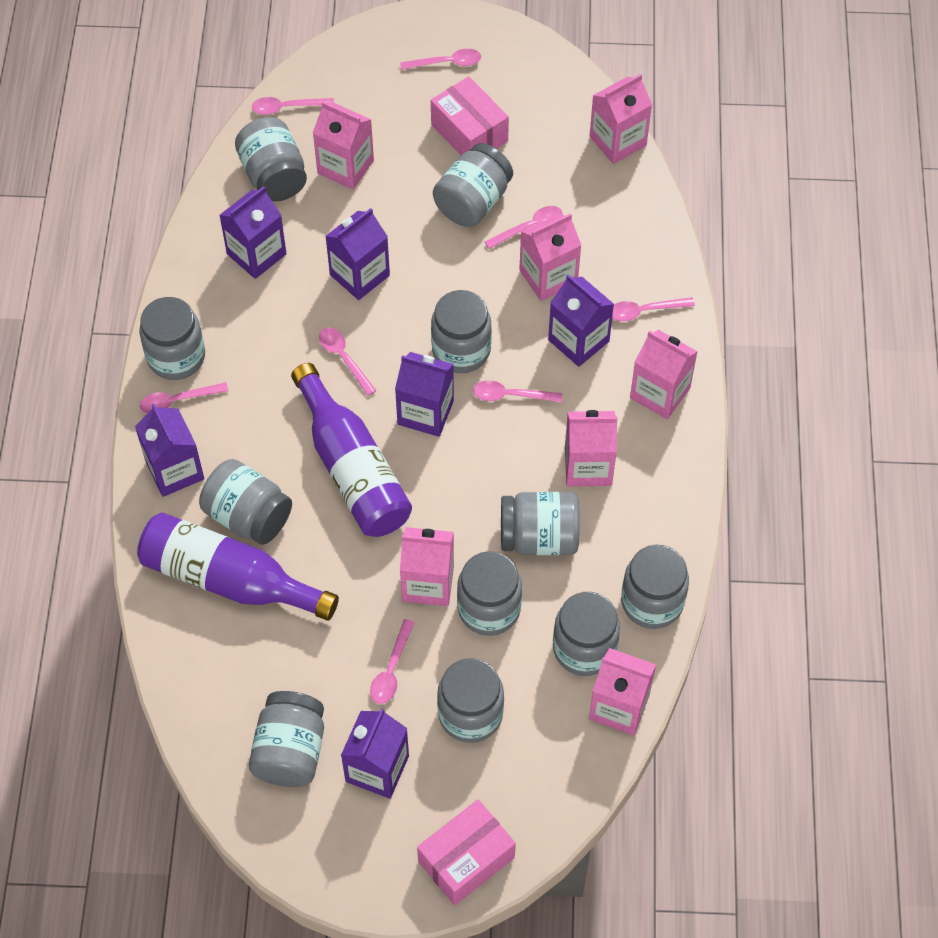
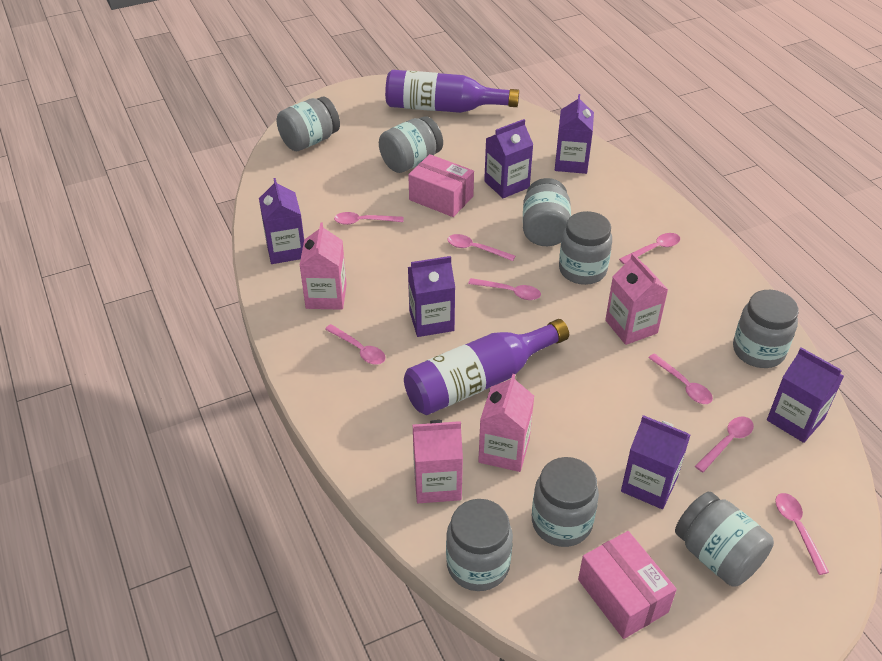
grey jar: [139,297,205,380] [199,459,292,545] [235,117,307,202] [249,691,324,787] [431,290,492,373] [433,143,513,227] [437,658,504,743] [457,551,522,636] [501,492,580,555] [553,592,620,676] [621,545,689,629] = 11 -> [277,97,340,151] [379,116,443,173] [446,499,513,591] [523,178,571,246] [532,457,599,547] [559,211,612,285] [675,492,774,587] [733,290,799,368] = 8
pink carton: [313,101,374,189] [400,527,454,606] [519,213,581,301] [565,410,617,487] [589,648,656,735] [590,74,652,164] [630,330,698,419] = 7 -> [300,222,347,310] [413,420,463,503] [478,374,534,472] [605,253,668,345] = 4

